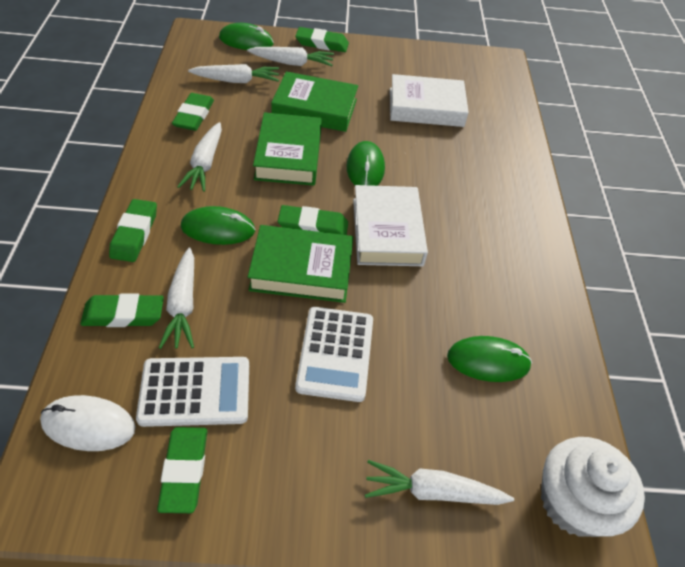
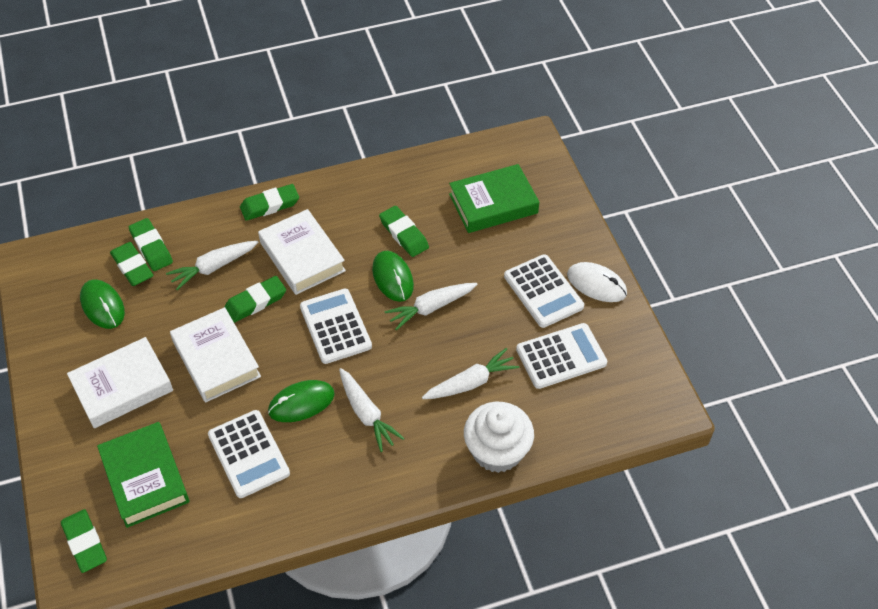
green book: [248,225,353,303] [253,112,322,186] [271,72,358,132] = 3 -> [97,422,190,528] [449,164,539,233] = 2
green mouse: [181,206,255,245] [219,23,273,50] [347,141,385,186] [447,336,532,382] = 4 -> [80,280,125,329] [268,380,335,422] [372,251,414,302] = 3
white book: [353,185,428,266] [390,74,469,127] = 2 -> [67,337,173,428] [170,307,261,402] [258,209,346,295] = 3
white calculator: [136,357,249,427] [295,307,373,402] = 2 -> [208,410,290,498] [300,289,372,364] [504,254,584,328] [516,323,607,389] = 4
white carrot: [159,247,194,349] [177,122,222,192] [188,64,279,83] [247,47,334,66] [365,460,514,505] = 5 -> [166,241,259,290] [339,368,404,452] [385,283,478,330] [422,348,519,399] = 4

